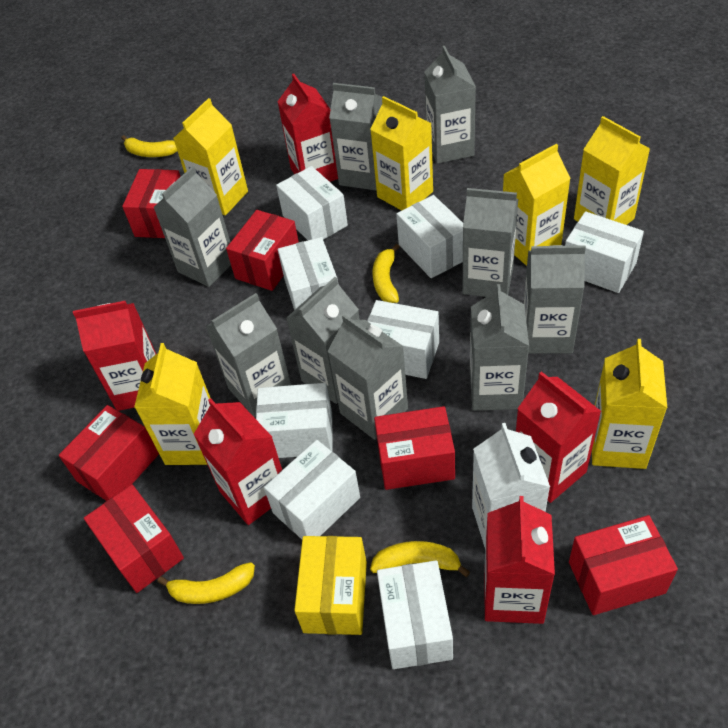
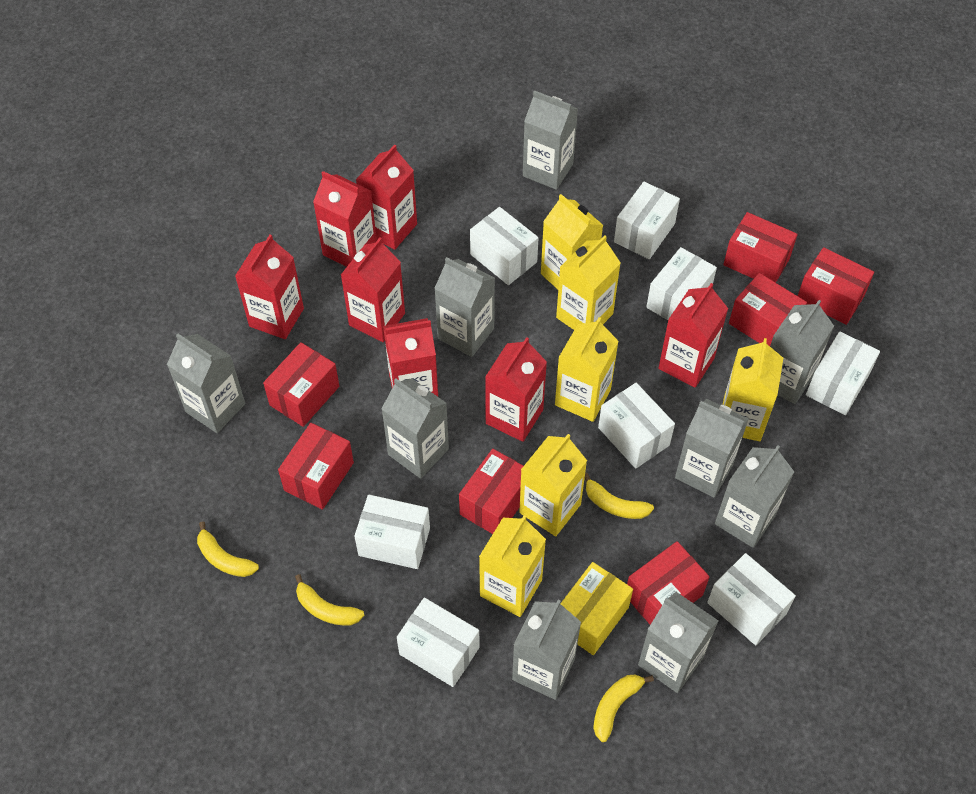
red box: [59,405,159,501] [84,485,184,593] [122,169,181,238] [226,210,299,291] [374,406,455,490] [569,515,678,615] = 6 -> [263,342,339,427] [278,423,354,509] [459,449,523,534] [627,541,710,625] [723,212,798,283] [729,273,807,346] [798,247,874,325] = 7
red carton: [73,301,156,411] [194,398,282,525] [277,74,338,182] [484,496,555,624] [516,371,601,503] = 5 -> [235,235,304,339] [313,171,377,267] [341,237,405,342] [356,145,417,250] [383,318,438,397] [485,337,547,442] [658,283,728,388] = 7
white carton: [472,423,550,548] = 1 -> none = 0

